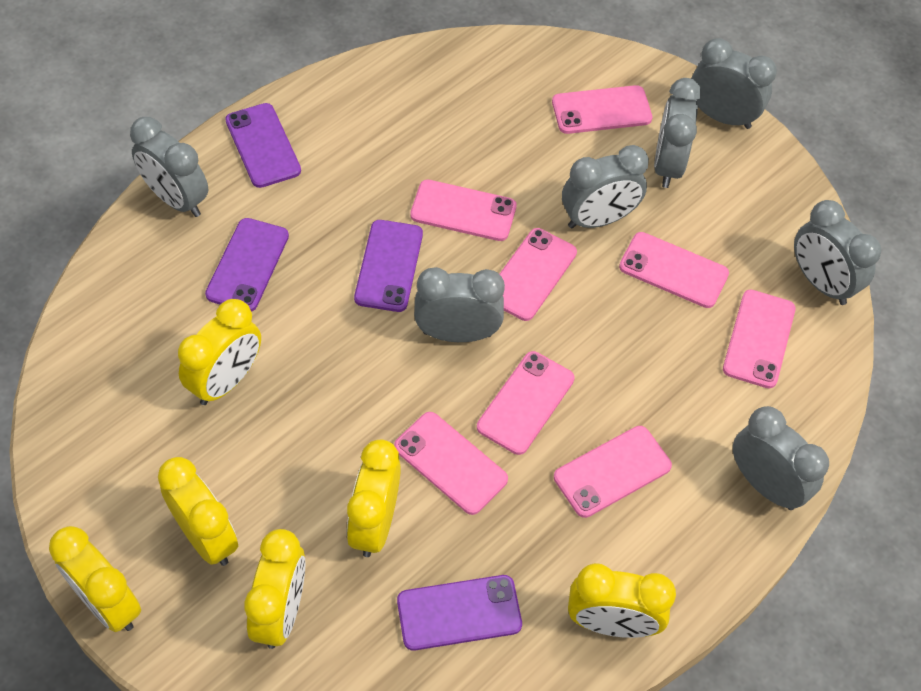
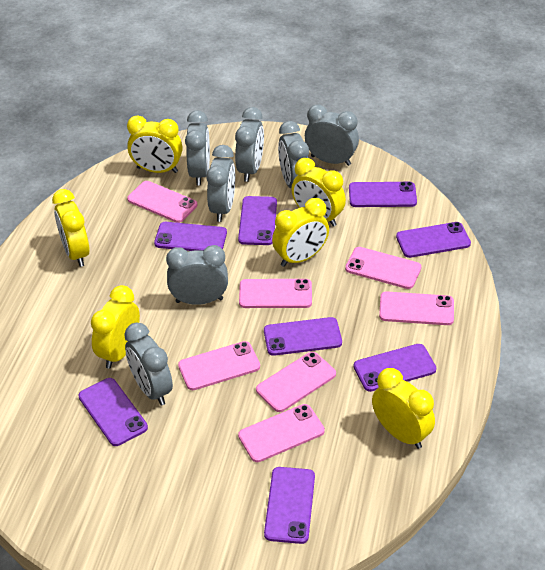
pink phone: [394,412,508,515] [410,180,517,241] [477,351,575,455] [500,228,577,321] [552,85,652,134] [554,426,672,518] [619,232,729,308] [723,290,796,389] = 8 -> [127,181,197,223] [178,341,260,390] [238,404,325,462] [239,279,312,308] [256,352,336,412] [345,247,421,289] [379,291,454,325] = 7
purple phone: [205,218,289,312] [225,103,301,188] [354,220,423,312] [397,575,522,651] = 4 -> [78,378,148,446] [154,222,227,251] [238,196,277,245] [264,317,342,356] [264,467,315,544] [349,182,417,207] [353,344,436,392] [396,222,471,258] = 8

